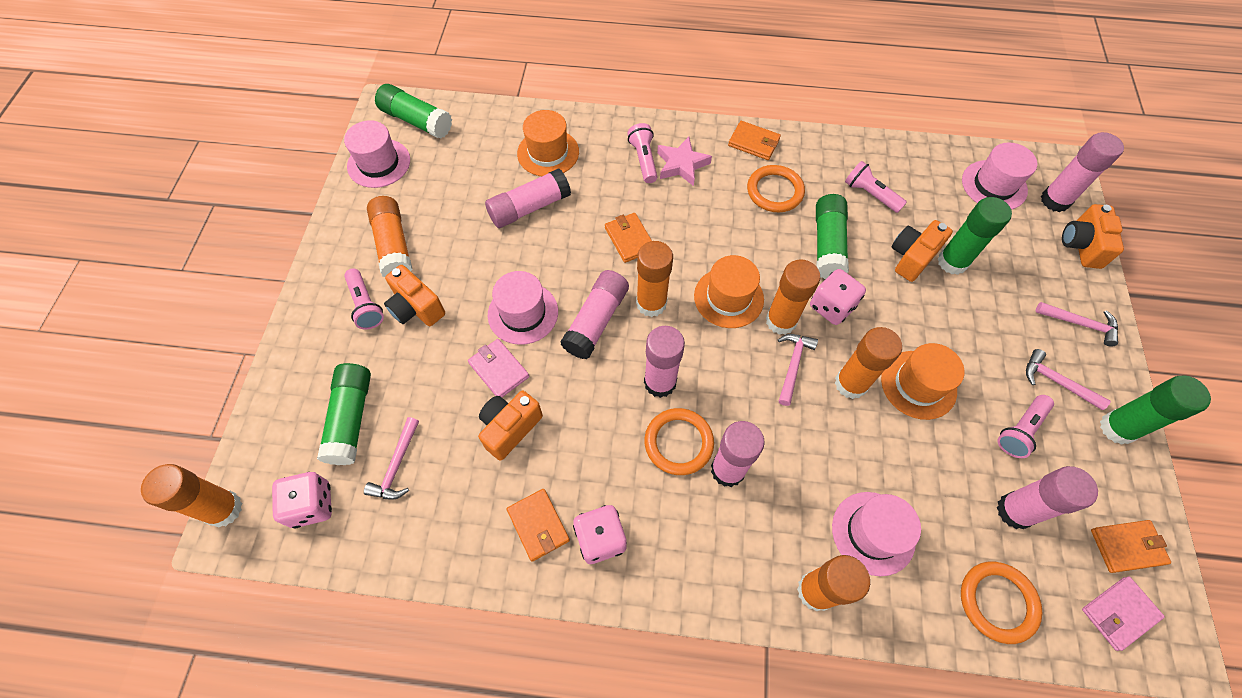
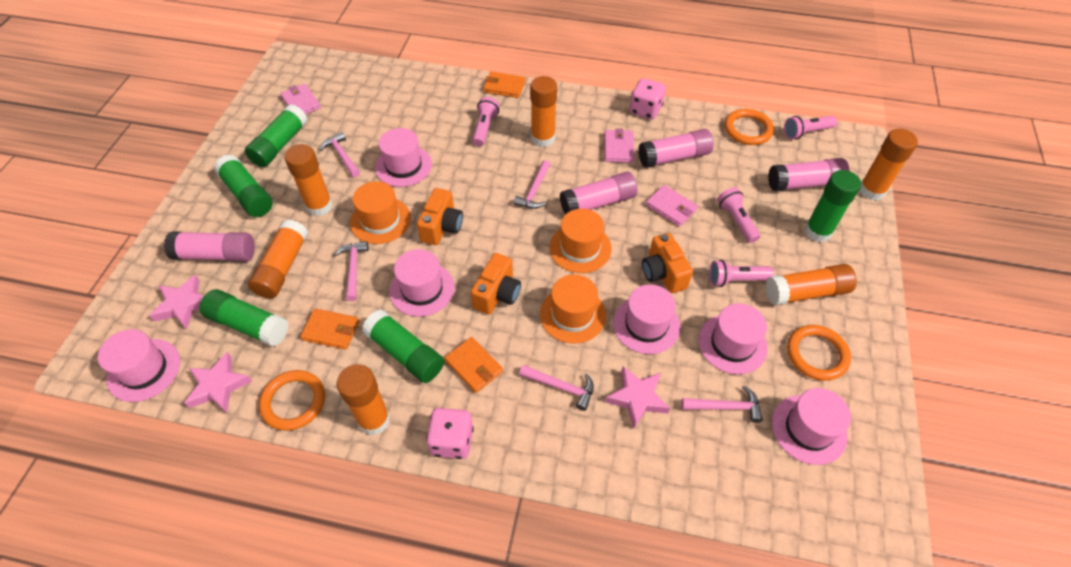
orange camera: [384,265,445,326] [478,391,543,461] [892,220,953,282] [1062,204,1124,269] = 4 -> [417,188,463,245] [471,253,521,315] [642,233,693,293] = 3
orange wallet: [507,489,570,562] [605,213,652,263] [728,121,781,160] [1091,520,1171,573] = 4 -> [300,308,359,350] [445,337,503,393] [483,71,526,98] = 3
pink dice: [272,472,332,528] [573,505,627,564] [810,269,866,325] = 3 -> [426,408,474,459] [630,78,666,119] = 2
pink glue stick: [485,169,571,228] [561,270,629,359] [644,326,685,398] [711,421,765,487] [997,466,1098,529] [1041,132,1124,212] = 6 -> [164,231,255,262] [560,172,638,215] [638,129,714,168] [768,158,850,191] = 4
pink hammer: [364,417,419,500] [778,334,818,406] [1026,349,1111,410] [1036,302,1118,346] = 4 -> [320,132,360,177] [335,241,369,301] [513,160,551,209] [519,365,594,411] [681,386,763,423] = 5
pink hat: [344,120,410,188] [488,271,558,345] [832,492,921,576] [962,142,1037,210] = 4 -> [98,329,180,402] [375,128,432,187] [390,249,455,317] [613,284,680,354] [698,303,768,374] [772,388,851,465] = 6
pink star: [657,137,712,186] = 1 -> [149,275,204,329] [184,352,252,413] [605,366,670,428] = 3
pink wallet: [468,339,529,397] [1082,576,1165,651] = 2 -> [280,84,321,114] [604,128,635,163] [646,185,698,227] = 3

